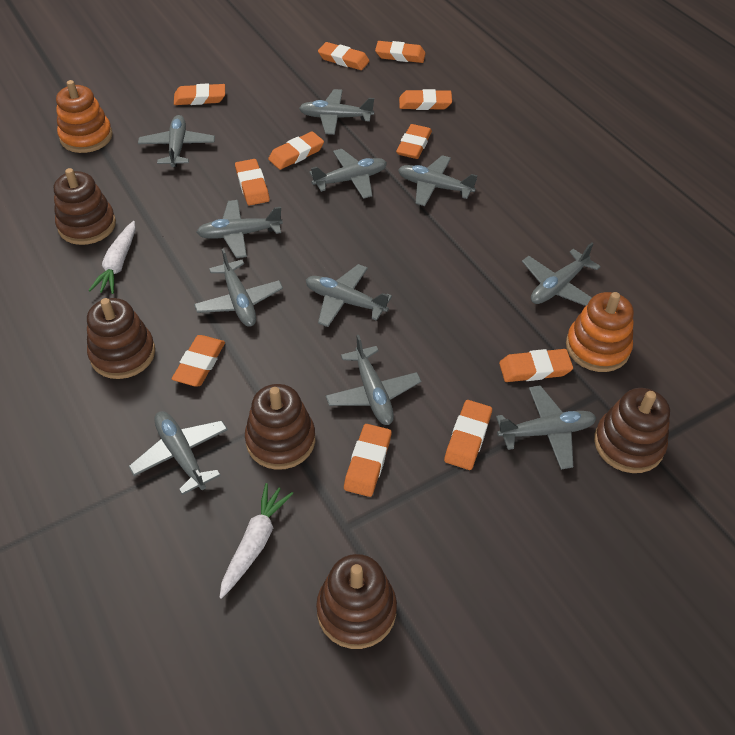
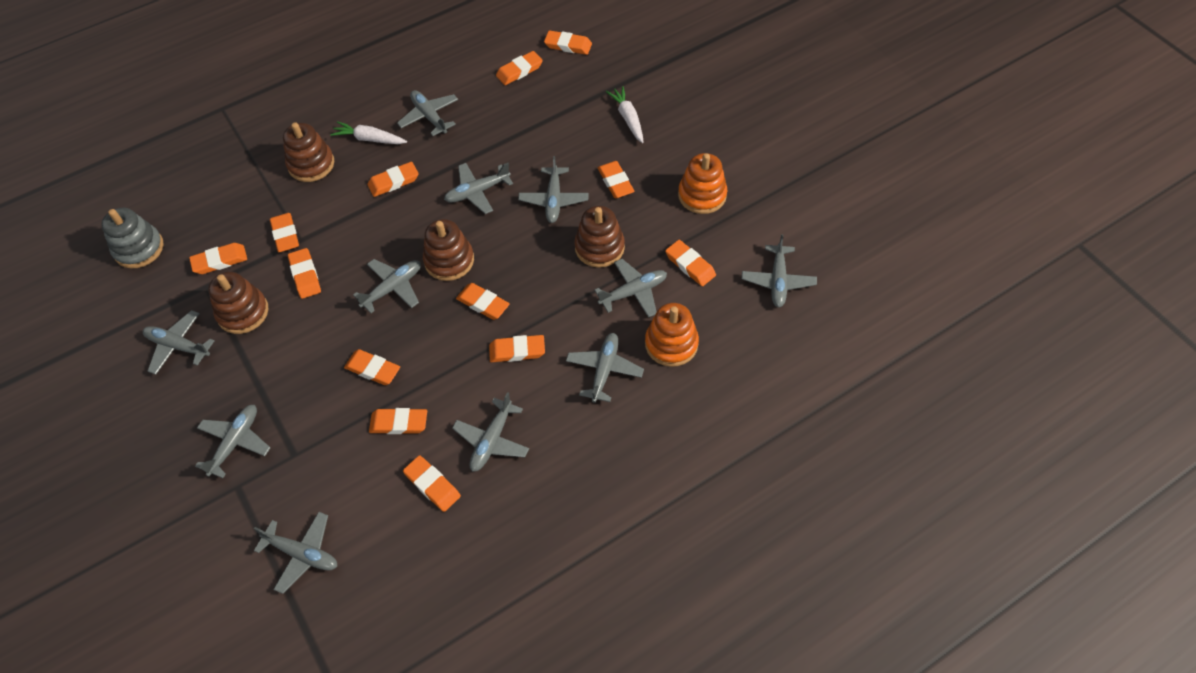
brown stacking toy: [54,168,116,245] [87,298,155,379] [245,384,315,470] [316,554,397,649] [594,388,670,473] = 5 -> [208,272,268,334] [283,122,334,182] [423,219,474,281] [574,206,625,268] = 4
grey stacking toy: none = 0 -> [101,208,164,268] = 1
orange eraser: [172,335,225,386] [174,83,225,105] [235,159,270,206] [268,131,324,170] [318,42,370,70] [344,424,391,497] [375,41,426,63] [396,124,432,159] [399,89,452,110] [444,400,492,470] [499,349,573,382] = 11 -> [189,243,247,274] [270,213,299,252] [288,248,321,299] [344,349,400,385] [368,162,419,197] [369,408,427,434] [403,455,461,512] [456,283,510,320] [489,335,545,362] [496,51,543,85] [544,30,592,55] [598,161,635,198] [665,240,716,286] = 13

